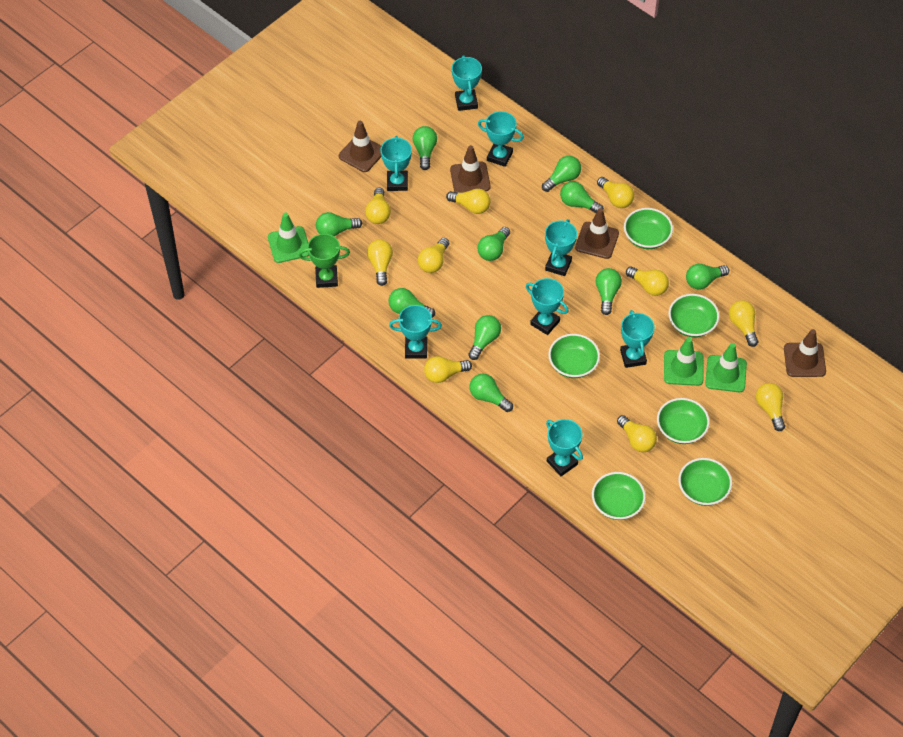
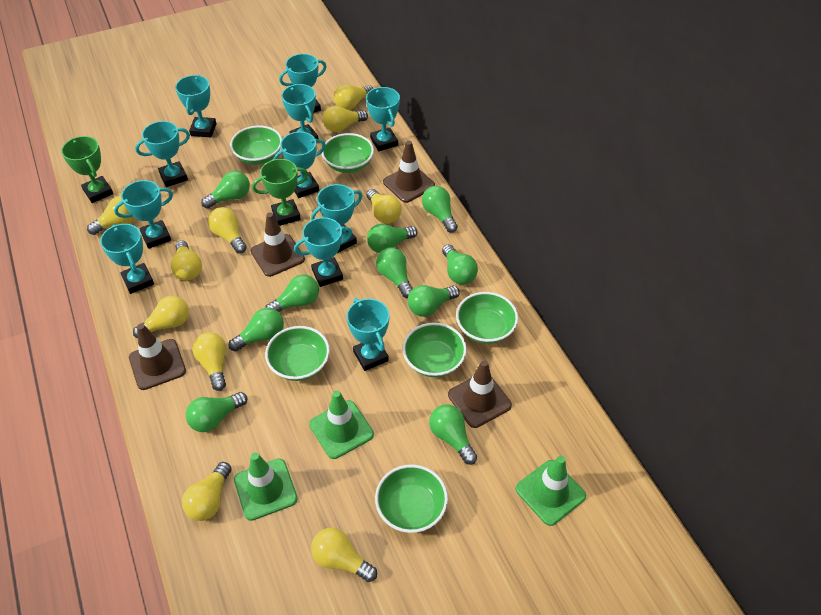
green trophy: [299,234,350,288] = 1 -> [61,136,113,203] [252,159,308,226] = 2
turquoise trophy: [380,136,412,191] [389,305,442,359] [452,56,482,111] [478,111,524,167] [526,278,569,335] [545,219,577,276] [546,419,583,476] [620,310,655,368] = 8 -> [100,224,154,294] [114,180,173,249] [135,121,190,187] [175,75,216,137] [273,132,326,198] [279,54,327,113] [282,84,319,139] [294,217,352,287] [311,184,362,253] [347,298,389,371] [366,87,400,151] = 11

